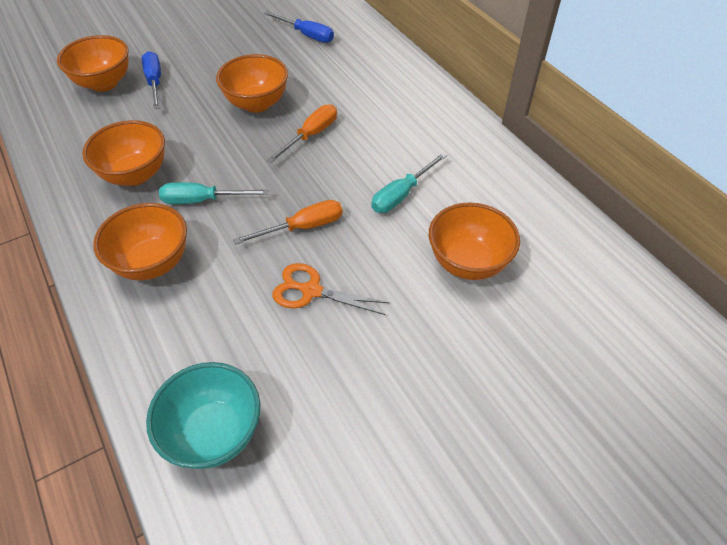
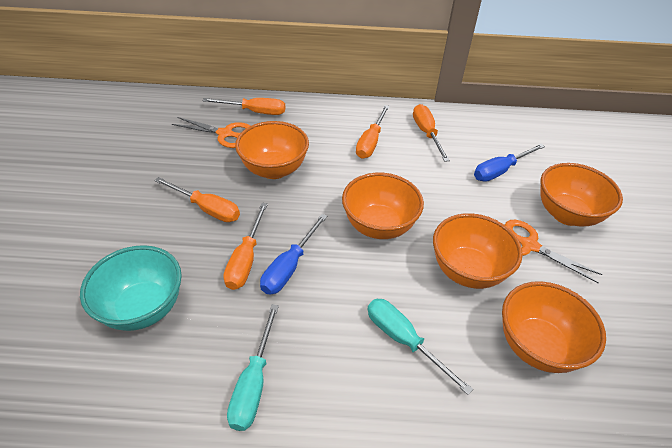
orange scissors: [273,263,390,315] = 1 -> [172,117,251,148] [505,220,603,284] = 2
orange screwdriver: [233,200,343,245] [267,104,337,163] = 2 -> [154,177,240,222] [203,98,285,115] [223,203,268,290] [356,105,390,159] [413,104,450,162] = 5

